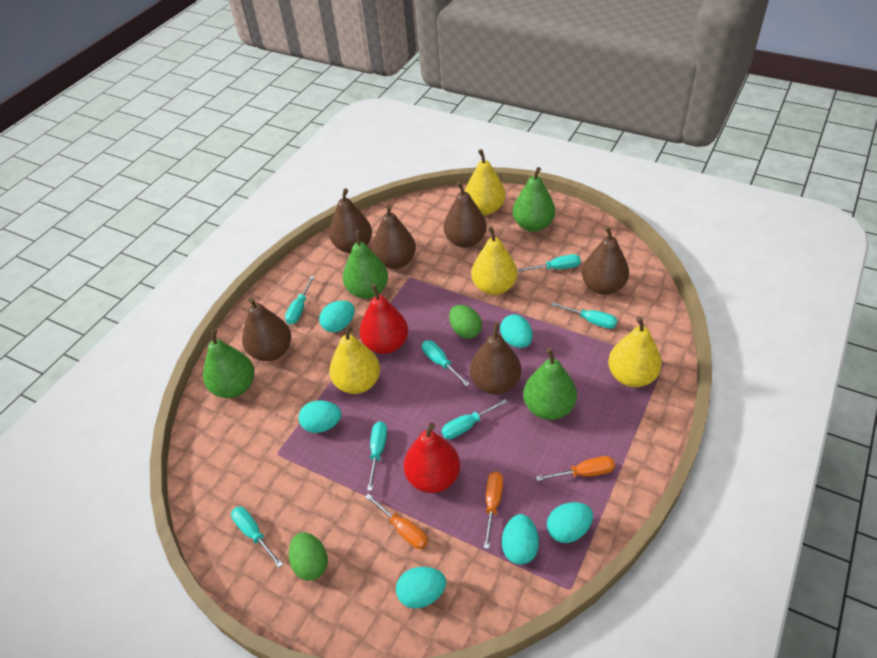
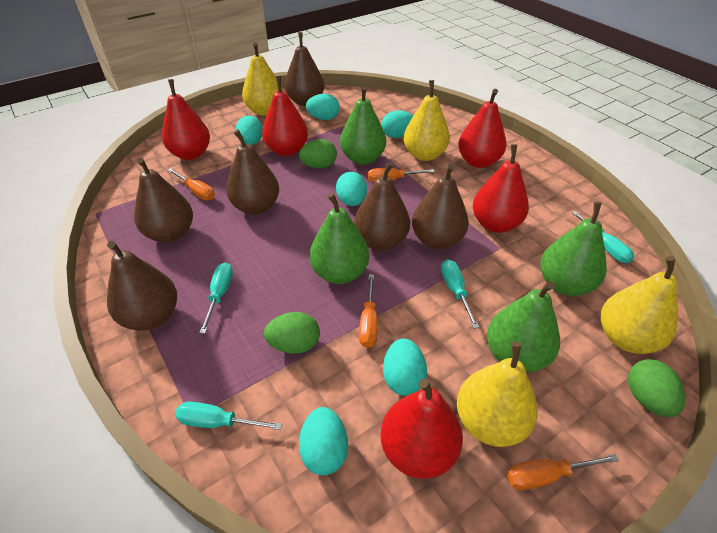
green egg: [289,532,328,581] [449,305,482,339] = 2 -> [264,312,320,354] [299,139,337,169] [628,359,685,417] = 3
orange screwdriver: [365,493,428,549] [484,472,503,549] [536,456,615,481] = 3 -> [167,168,215,201] [359,274,378,348] [368,168,435,182] [507,454,619,490] = 4
red pear: [360,284,408,354] [404,422,460,493] = 2 -> [162,79,210,160] [262,76,308,156] [380,379,463,479] [458,89,506,168] [473,144,529,233] = 5
turquoise screwdriver: [231,507,283,568] [285,276,315,325] [367,421,387,491] [422,340,470,387] [441,399,508,439] [518,254,581,272] [551,302,617,329] = 7 -> [175,401,282,430] [199,263,233,334] [441,259,480,329] [572,211,634,263] = 4

